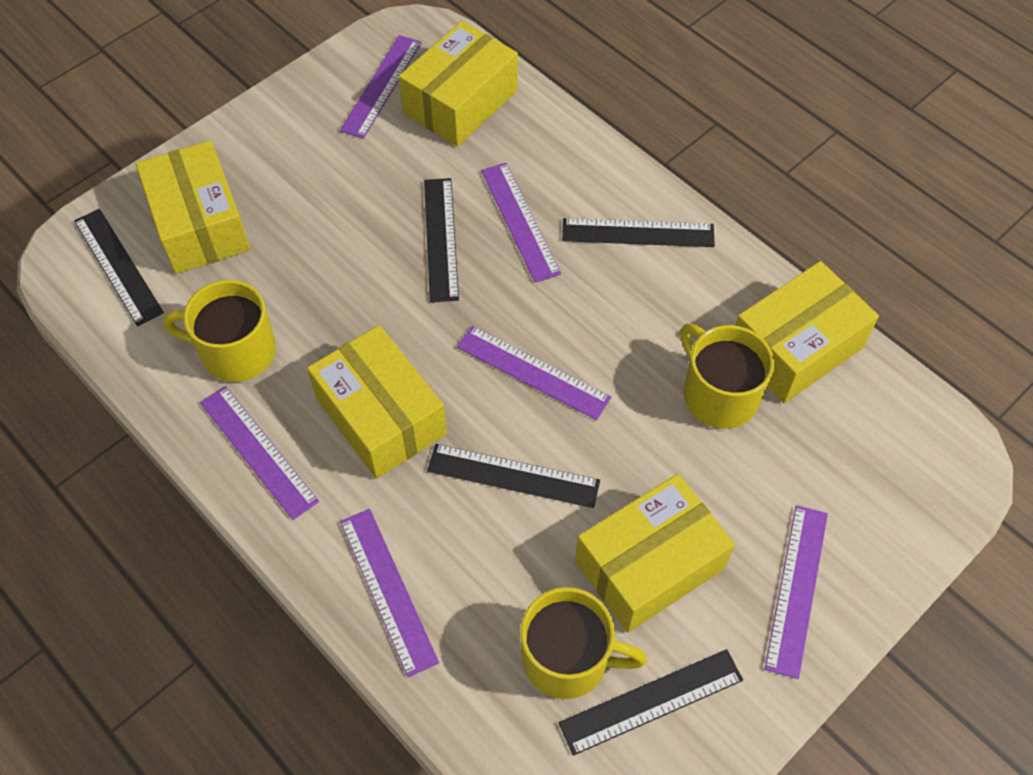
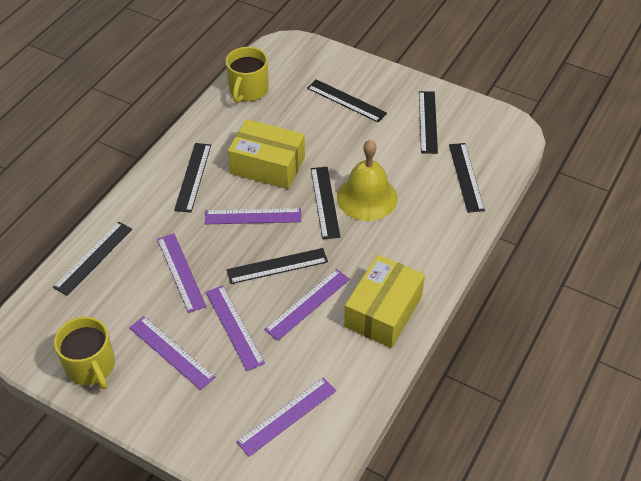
black ruler: [74,209,164,326] [424,178,459,302] [427,444,600,508] [559,649,743,756] [562,218,715,247] = 5 -> [53,222,132,296] [174,143,211,213] [227,248,328,284] [307,79,387,122] [311,167,340,239] [419,91,438,154] [449,143,485,213] = 7
yellow bell: none = 0 -> [337,139,398,221] = 1
yellow box: [136,140,250,274] [307,325,447,479] [399,21,518,147] [575,474,735,633] [735,261,879,403] = 5 -> [228,119,305,189] [344,255,425,348] = 2
yellow mug: [163,280,276,382] [520,587,647,699] [680,324,774,429] = 3 -> [54,317,115,389] [226,47,268,103] = 2

